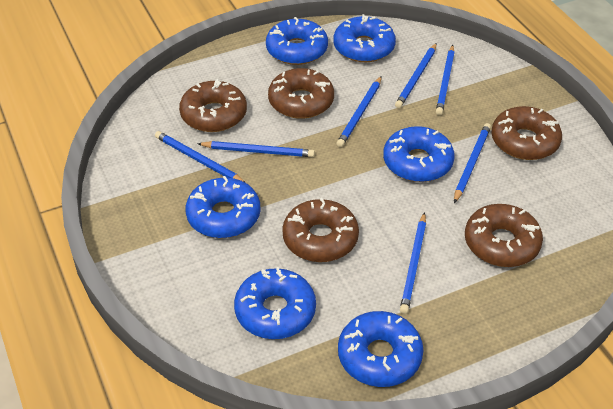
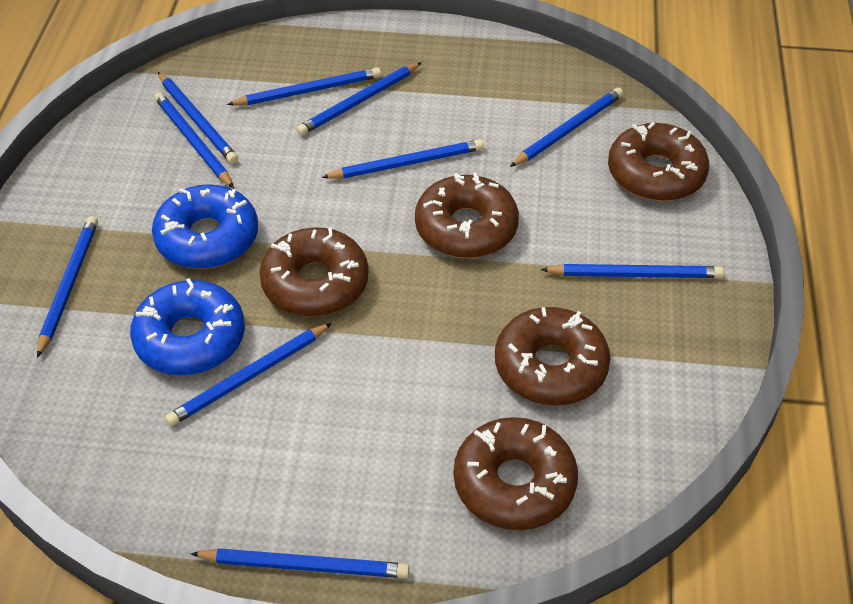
blue donut: [186,176,261,238] [234,267,316,339] [266,17,328,65] [333,14,396,62] [338,311,423,387] [383,126,455,182] = 6 -> [130,278,245,375] [152,184,258,269] = 2
blue pencil: [155,131,246,183] [197,141,315,157] [337,76,382,147] [395,43,437,108] [400,212,426,314] [436,45,455,115] [454,123,491,203] = 7 -> [37,216,98,358] [154,92,234,188] [158,72,238,164] [165,323,332,426] [190,548,410,578] [227,67,381,105] [296,62,422,136] [321,139,484,178] [510,87,623,167] [540,264,724,278] = 10

